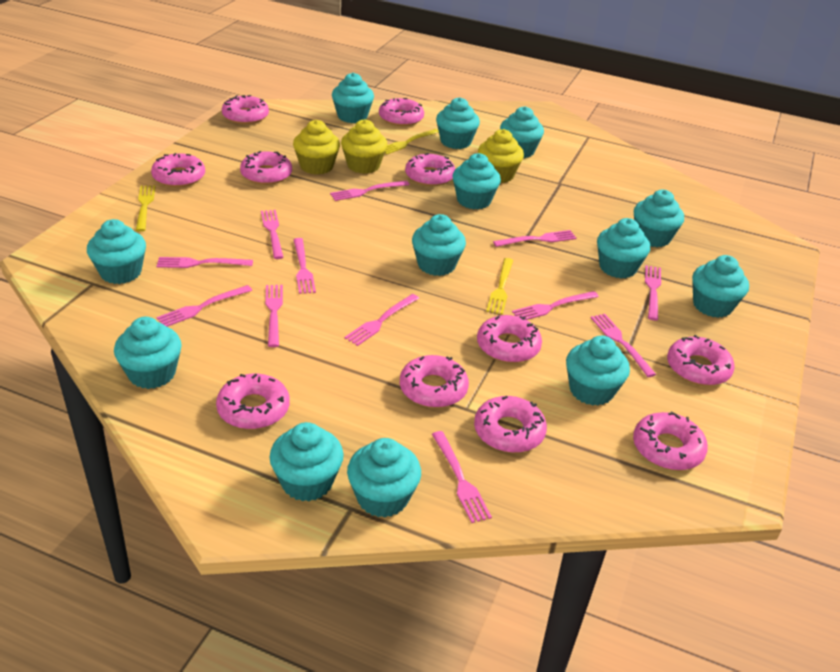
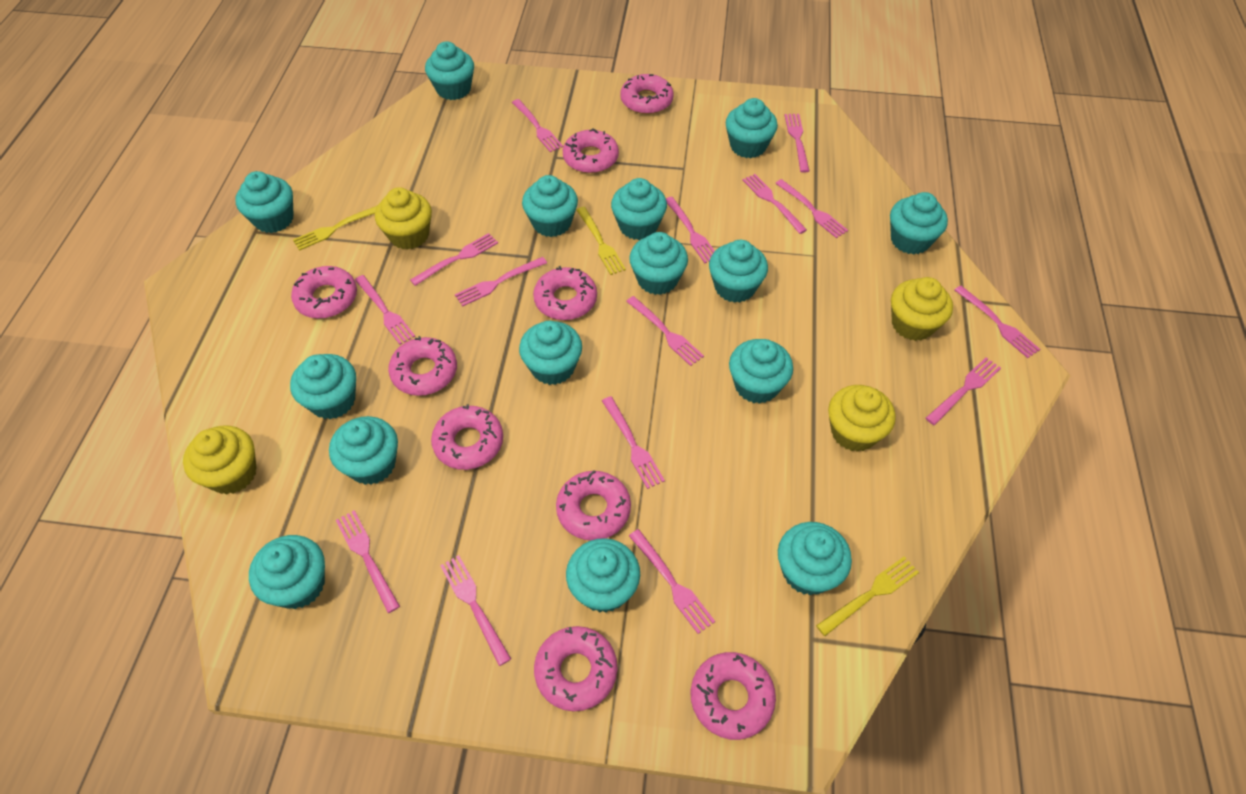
pink donut: [151,153,205,187] [216,374,290,429] [222,95,269,124] [240,151,292,185] [379,98,424,126] [400,355,469,408] [405,153,455,186] [474,396,547,453] [477,315,542,363] [633,411,708,470] [667,335,735,386] = 11 -> [291,266,357,319] [388,336,457,396] [431,404,503,470] [533,266,597,320] [534,626,617,711] [556,470,631,540] [563,128,619,173] [620,74,674,114] [691,652,776,740] = 9
pink fork: [156,285,252,327] [157,257,253,268] [261,210,284,259] [265,285,283,347] [293,238,316,294] [330,180,409,201] [345,294,419,346] [432,431,492,523] [493,230,577,247] [512,291,599,320] [591,314,656,377] [645,265,661,321] = 12 -> [336,510,400,613] [355,275,415,345] [410,233,498,286] [440,555,511,666] [455,257,547,306] [512,99,563,152] [602,396,665,489] [626,296,704,366] [629,529,715,634] [666,197,715,263] [742,174,807,234] [775,179,848,238] [785,114,809,173] [925,357,1001,425] [955,286,1040,358] = 15
turquoise cupcake: [87,219,146,284] [114,317,182,389] [269,422,344,501] [332,73,374,123] [347,438,421,518] [412,214,466,276] [436,97,480,149] [452,153,501,209] [500,106,544,158] [566,335,630,406] [597,218,650,279] [634,190,684,247] [692,255,749,318] = 13 -> [235,171,294,233] [249,535,325,609] [290,354,356,419] [329,416,398,485] [425,41,474,100] [519,321,582,385] [522,175,578,237] [566,538,640,613] [611,178,667,240] [629,232,688,295] [709,240,768,303] [726,98,778,158] [729,339,793,404] [778,522,852,595] [890,192,948,255] = 15
yellow cupcake: [293,120,340,175] [341,119,387,174] [478,129,524,183] = 3 -> [183,425,257,494] [375,187,432,250] [828,385,896,452] [891,277,953,341] = 4

